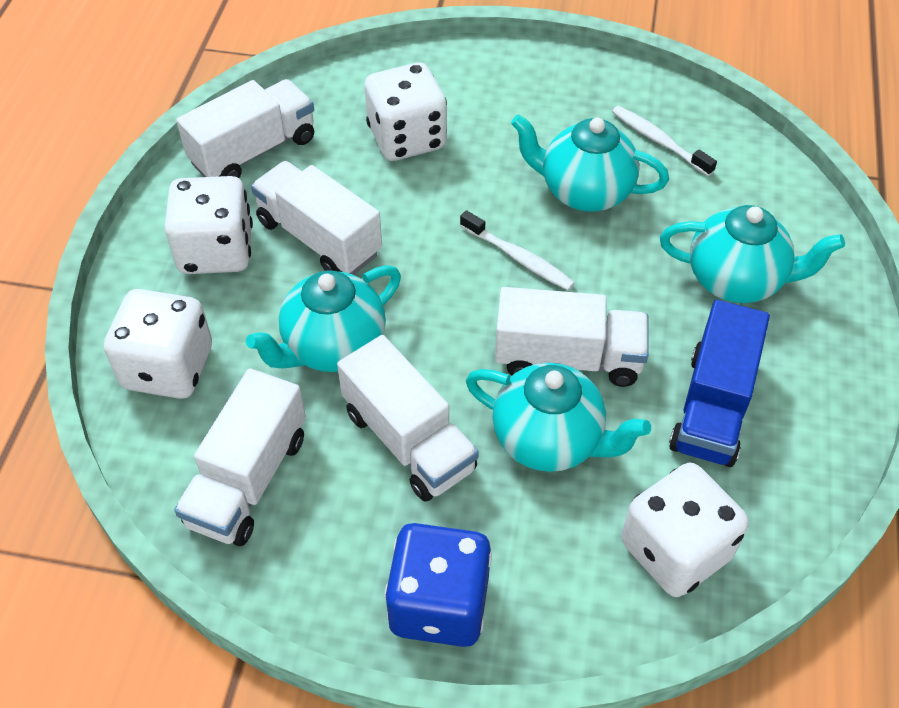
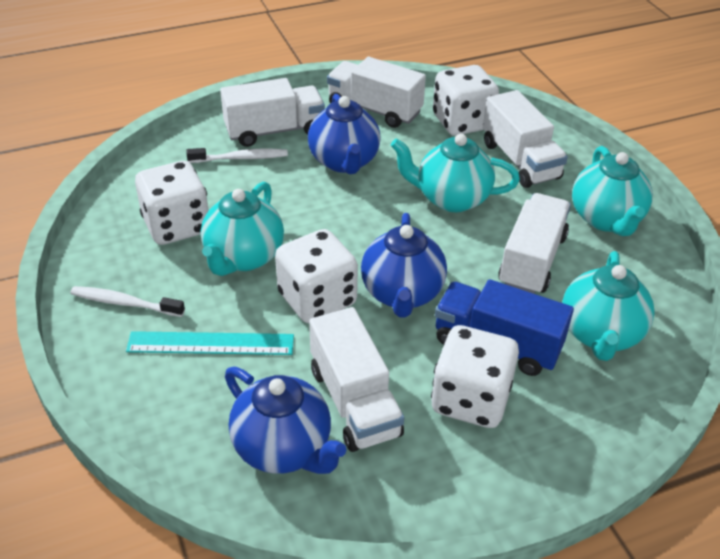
blue dice: [384,523,492,647] = 1 -> none = 0
blue teapot: none = 0 -> [225,367,346,474] [308,94,381,174] [361,213,447,318] = 3
turquoise ruler: none = 0 -> [126,331,294,355] = 1

